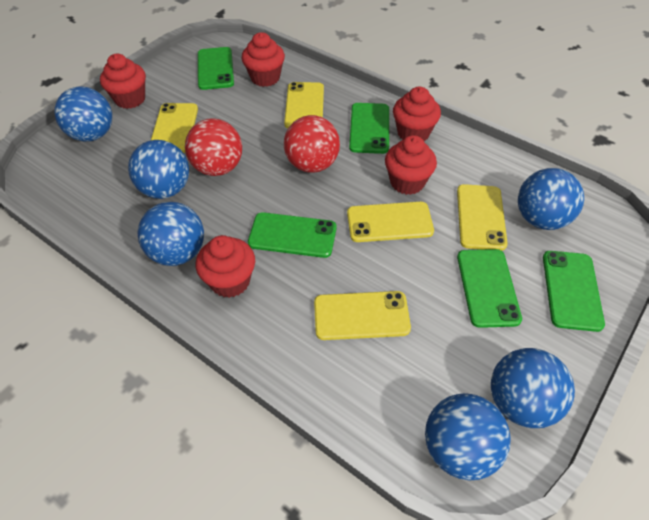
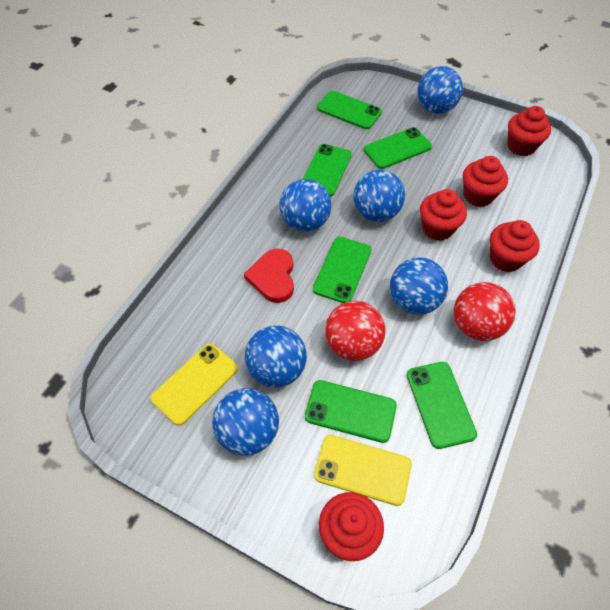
green phone: [198,47,234,90] [248,212,337,258] [349,103,389,154] [457,249,522,328] [543,251,605,332] = 5 -> [303,144,352,197] [305,380,397,443] [313,237,371,303] [317,91,382,129] [364,127,432,169] [407,362,477,449] = 6
red heart: none = 0 -> [244,249,294,303] = 1
yellow phone: [151,103,198,153] [284,82,324,128] [314,291,411,340] [347,202,434,242] [457,184,508,251] = 5 -> [151,344,238,426] [314,435,412,506] = 2

